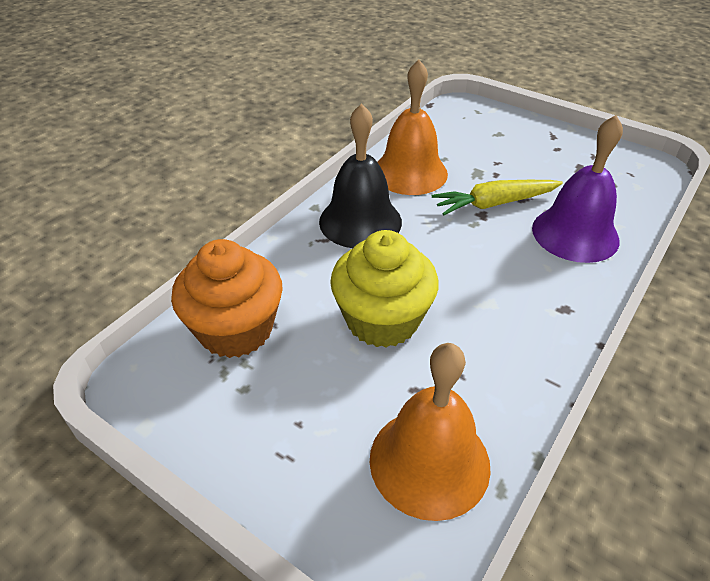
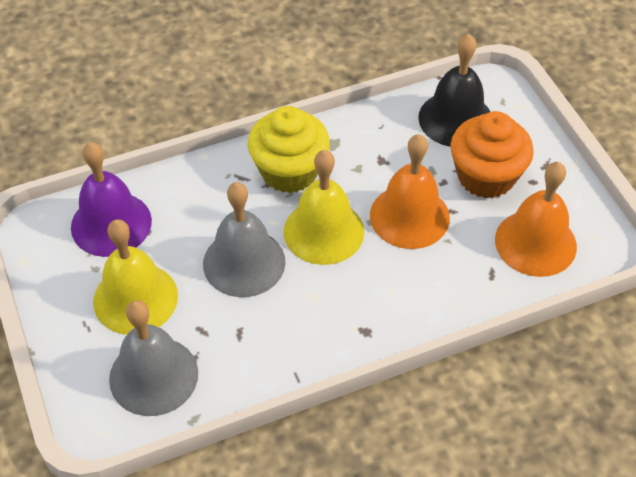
grey bell: none = 0 -> [109,300,198,416] [203,182,286,297] = 2
yellow bell: none = 0 -> [93,219,178,335] [284,150,364,265] = 2
yellow carrot: [432,180,563,215] = 1 -> none = 0

